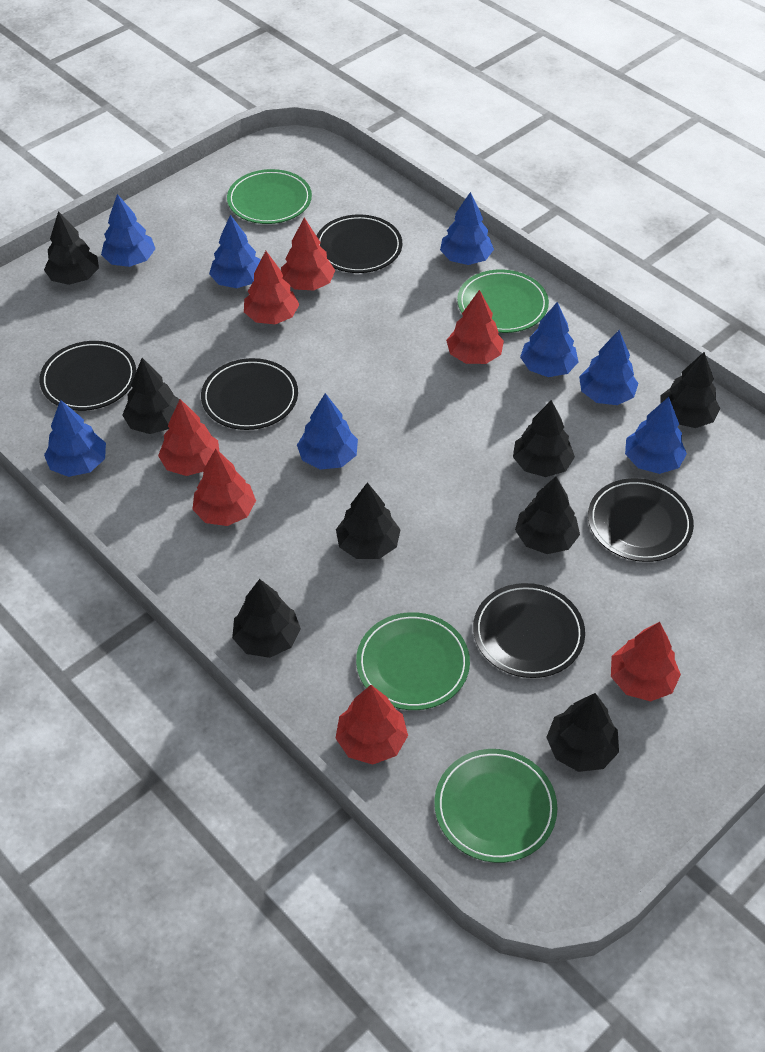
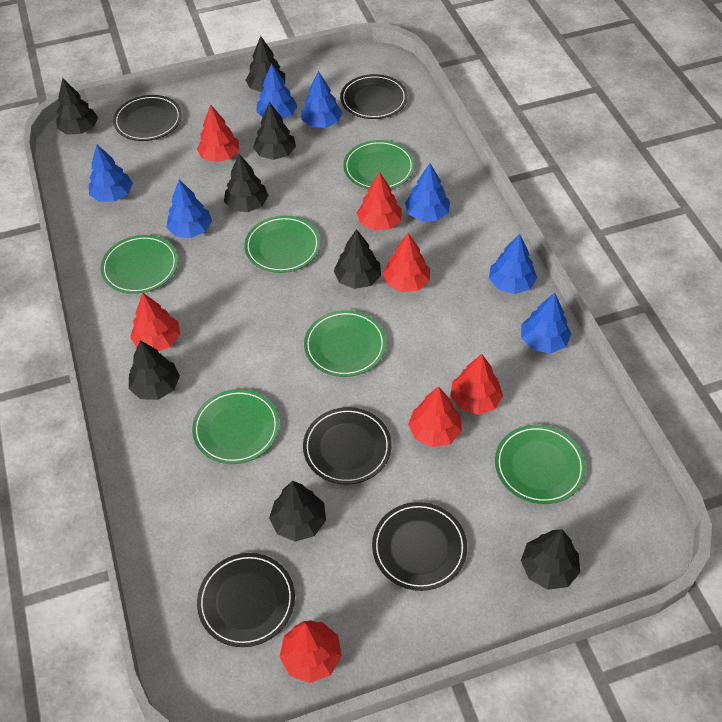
blue tree: [44,400,106,477] [101,194,155,267] [209,215,261,288] [297,393,358,470] [440,192,494,265] [520,302,578,377] [579,330,638,405] [625,397,687,474] = 8 -> [89,145,133,202] [166,180,212,238] [256,64,297,119] [301,71,342,128] [405,163,450,221] [489,234,537,294] [521,293,571,353] = 7
green plate: [227,169,312,224] [356,612,470,710] [434,749,557,863] [457,269,549,333] = 4 -> [101,235,178,294] [192,389,280,464] [244,215,321,273] [304,310,386,377] [343,140,415,189] [495,425,586,504] = 6

